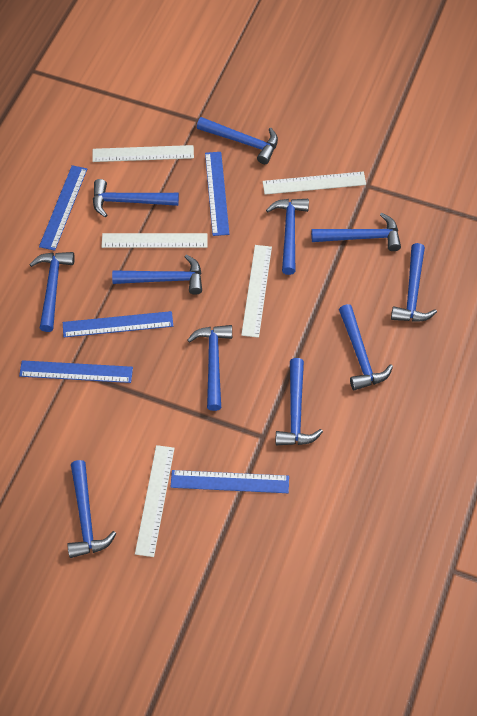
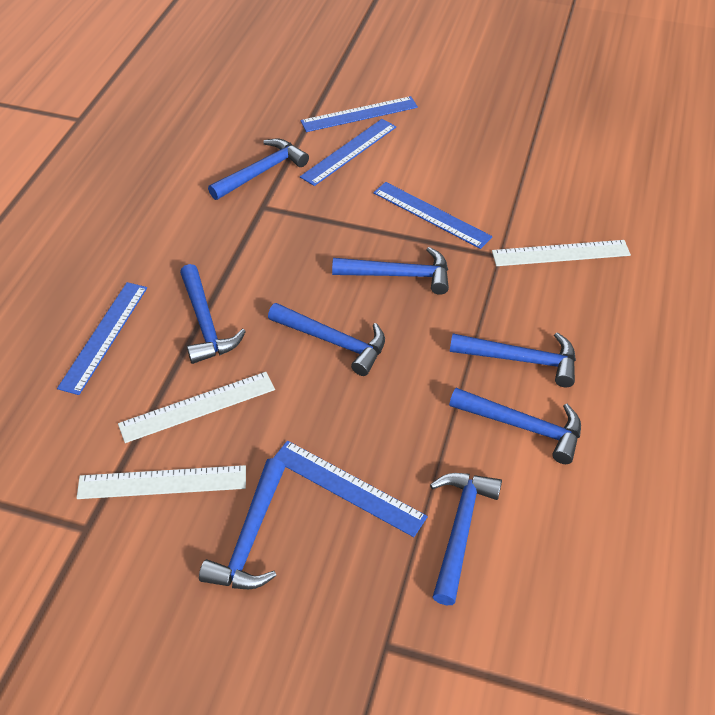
blue hammer: [29,252,75,332] [67,460,117,558] [93,179,179,217] [112,254,202,295] [187,325,232,411] [197,117,278,164] [266,199,309,275] [275,358,323,445] [311,213,401,251] [339,304,393,390] [391,243,437,322] = 11 -> [180,264,246,364] [199,458,285,589] [208,139,309,200] [268,303,385,376] [332,247,449,295] [430,473,502,605] [449,388,581,464] [450,332,576,387] = 8
white ruler: [92,145,194,162] [102,233,208,248] [135,445,175,557] [241,245,272,338] [263,172,366,195] = 5 -> [76,465,246,499] [118,372,275,443] [492,240,631,266] = 3

